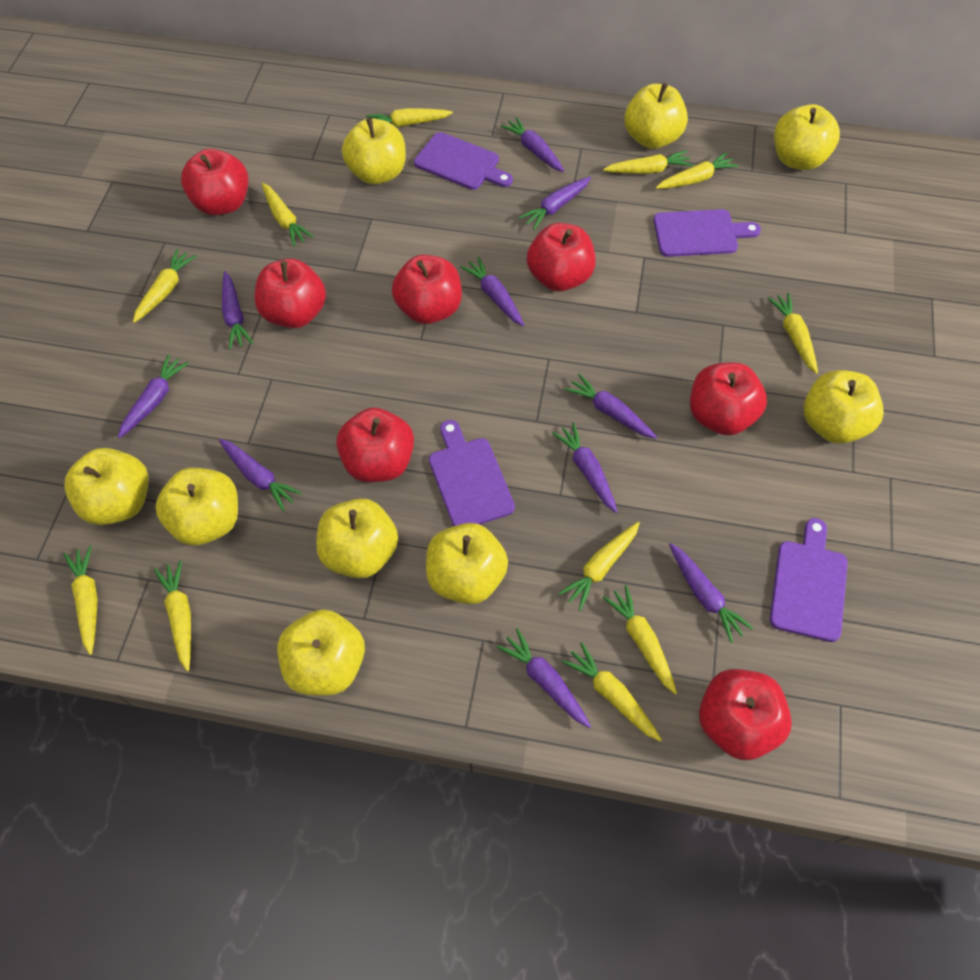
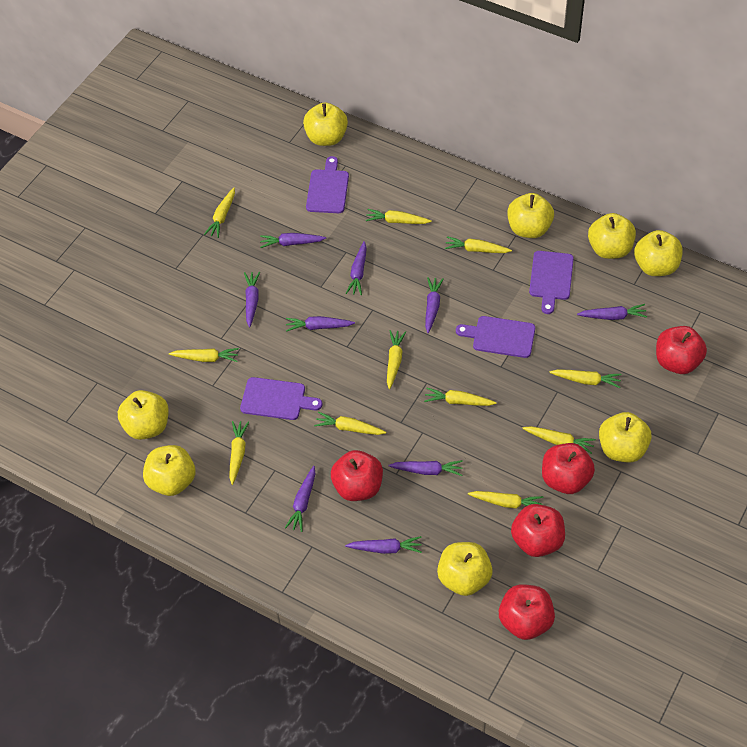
purple carrot: [118,354,189,438] [219,439,302,511] [222,271,253,350] [460,257,524,326] [497,628,591,728] [501,117,564,172] [519,177,591,230] [552,422,618,513] [564,374,657,439] [669,543,753,643] = 10 -> [244,272,260,327] [260,233,326,248] [285,466,315,532] [286,316,355,332] [345,536,422,554] [346,241,367,295] [389,460,463,476] [425,277,444,333] [577,304,647,320] = 9
red apple: [181,149,248,215] [254,259,326,328] [336,408,414,483] [392,255,462,324] [527,223,595,291] [690,362,767,436] [699,669,792,760] = 7 -> [331,450,383,501] [499,584,555,640] [511,504,565,557] [542,443,595,494] [656,326,707,374] = 5
yellow apple: [64,448,149,525] [155,468,238,545] [277,609,365,696] [316,498,398,578] [342,118,406,184] [426,523,508,604] [624,83,688,149] [774,104,840,170] [803,370,884,444] = 9 -> [118,390,169,440] [143,445,195,496] [303,102,348,146] [437,542,493,596] [507,193,554,238] [588,213,636,259] [599,412,652,462] [634,230,682,276] = 8

